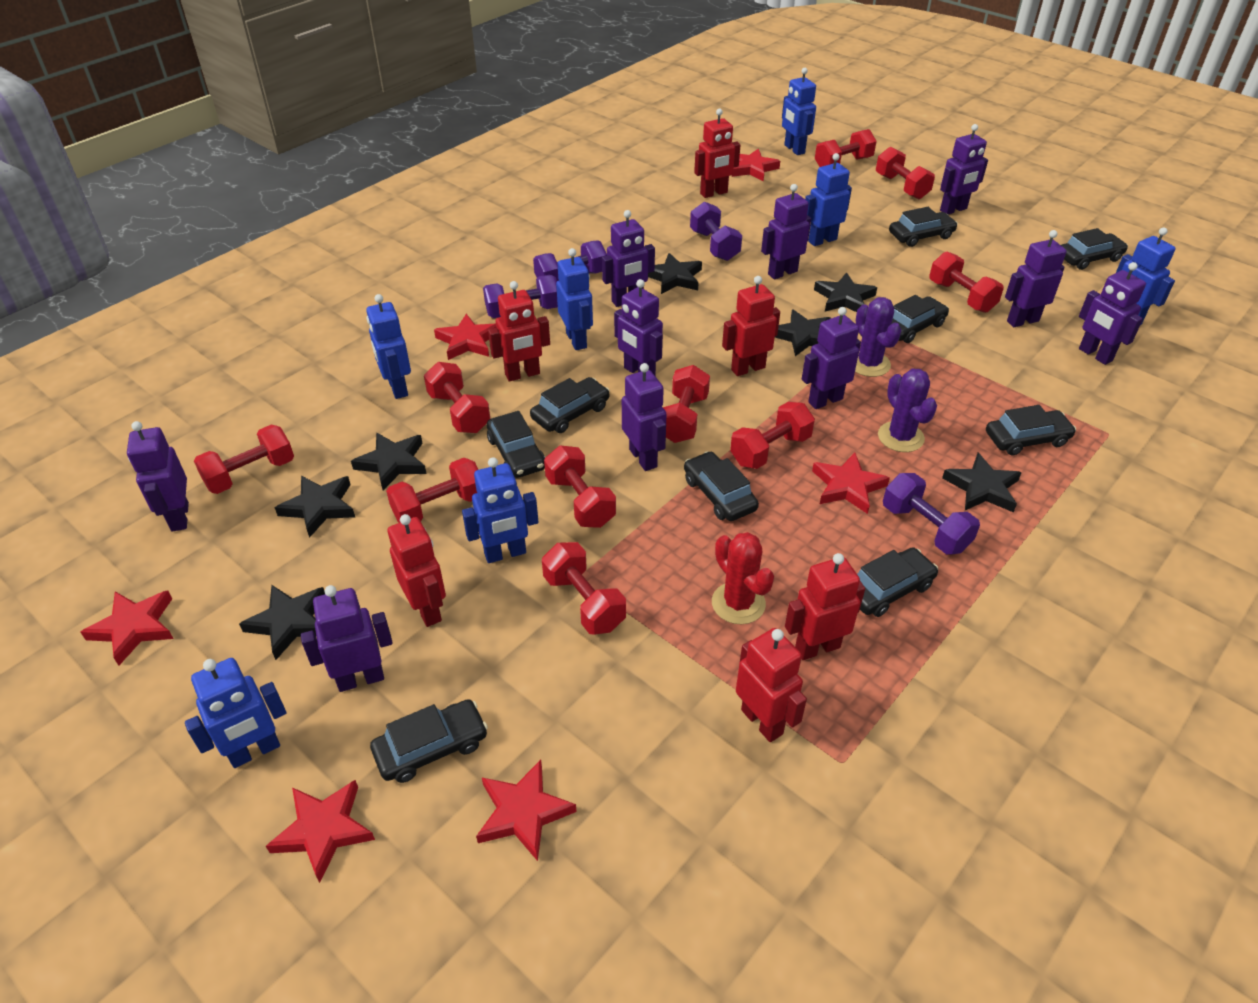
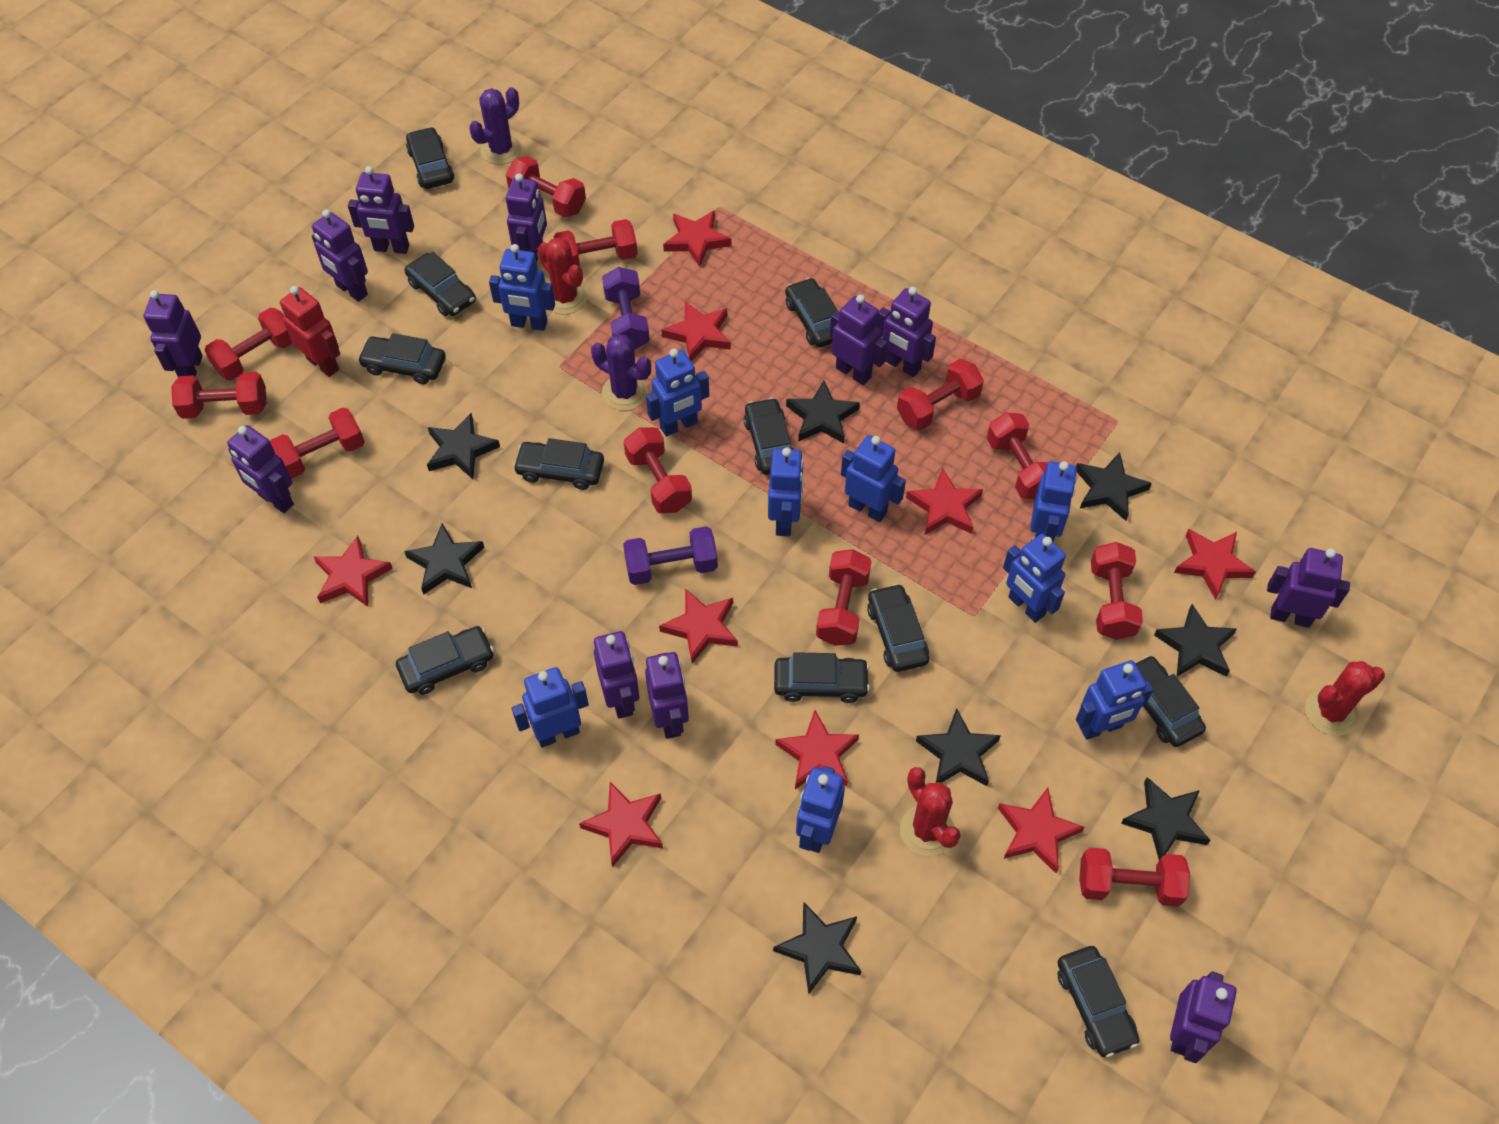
black car: [370,699,488,783] [487,411,545,478] [530,377,610,433] [684,451,759,521] [857,547,938,617] [889,207,958,247] [892,295,949,343] [986,405,1076,455] [1061,228,1128,270] = 9 -> [358,333,446,384] [396,626,494,695] [405,252,476,316] [406,127,454,189] [513,438,604,490] [744,398,794,475] [774,652,870,703] [785,278,839,348] [867,583,929,672] [1057,946,1139,1057] [1135,655,1206,747] = 11
black star: [239,585,325,660] [275,476,355,538] [351,432,427,490] [648,253,702,294] [775,309,831,356] [814,272,877,312] [942,453,1022,512] = 7 -> [404,523,484,595] [427,413,500,479] [773,903,861,995] [786,380,860,443] [916,708,1001,786] [1076,452,1152,521] [1121,777,1211,860] [1154,604,1237,677] = 8
blue robot: [185,658,286,768] [366,294,411,399] [462,457,538,563] [556,248,593,350] [782,68,816,155] [805,153,852,246] [1116,227,1176,325] = 7 -> [489,244,555,331] [512,667,589,748] [646,349,709,436] [768,447,804,536] [796,766,845,853] [841,435,906,522] [1003,534,1066,623] [1030,461,1077,542] [1076,660,1153,740] = 9
purple dumbbell: [483,275,558,318] [533,240,607,281] [690,201,742,261] [883,473,980,554] = 4 -> [602,267,650,350] [623,526,718,585] = 2
purple robot: [127,421,189,532] [301,585,393,692] [602,210,655,307] [614,279,663,376] [622,363,667,471] [761,184,811,279] [802,307,861,409] [940,124,988,214] [1005,230,1066,327] [1079,262,1146,365] = 10 -> [144,290,203,377] [227,425,294,513] [312,209,368,302] [348,166,414,254] [506,173,547,262] [594,631,639,719] [645,652,689,739] [830,295,887,385] [877,287,936,377] [1170,971,1237,1063] [1267,548,1350,628] = 11
red cactus: [712,532,774,624] = 1 -> [538,237,588,314] [900,767,961,856] [1305,661,1385,736] = 3
red dumbbell: [194,425,294,494] [386,458,478,523] [424,362,490,433] [542,542,626,635] [544,446,616,528] [663,365,710,443] [730,402,815,469] [815,129,877,167] [876,147,935,199] [929,252,1004,313] = 10 -> [171,372,267,419] [205,308,292,380] [270,408,365,479] [506,156,586,218] [553,219,638,266] [624,427,692,514] [816,549,872,646] [897,359,984,430] [987,413,1048,499] [1079,848,1190,907] [1091,542,1143,640] = 11
red robot: [387,514,446,627] [488,281,550,382] [694,109,740,198] [722,276,780,376] [736,628,807,742] [785,553,865,660] = 6 -> [280,286,340,377] = 1
red star: [80,590,174,666] [266,780,375,883] [434,314,496,360] [476,760,576,861] [732,149,780,182] [812,453,890,514] = 6 -> [313,536,393,607] [579,782,663,867] [659,589,738,664] [661,301,731,361] [663,210,732,267] [775,710,859,789] [906,468,983,535] [998,788,1084,874] [1174,529,1256,600] = 9

